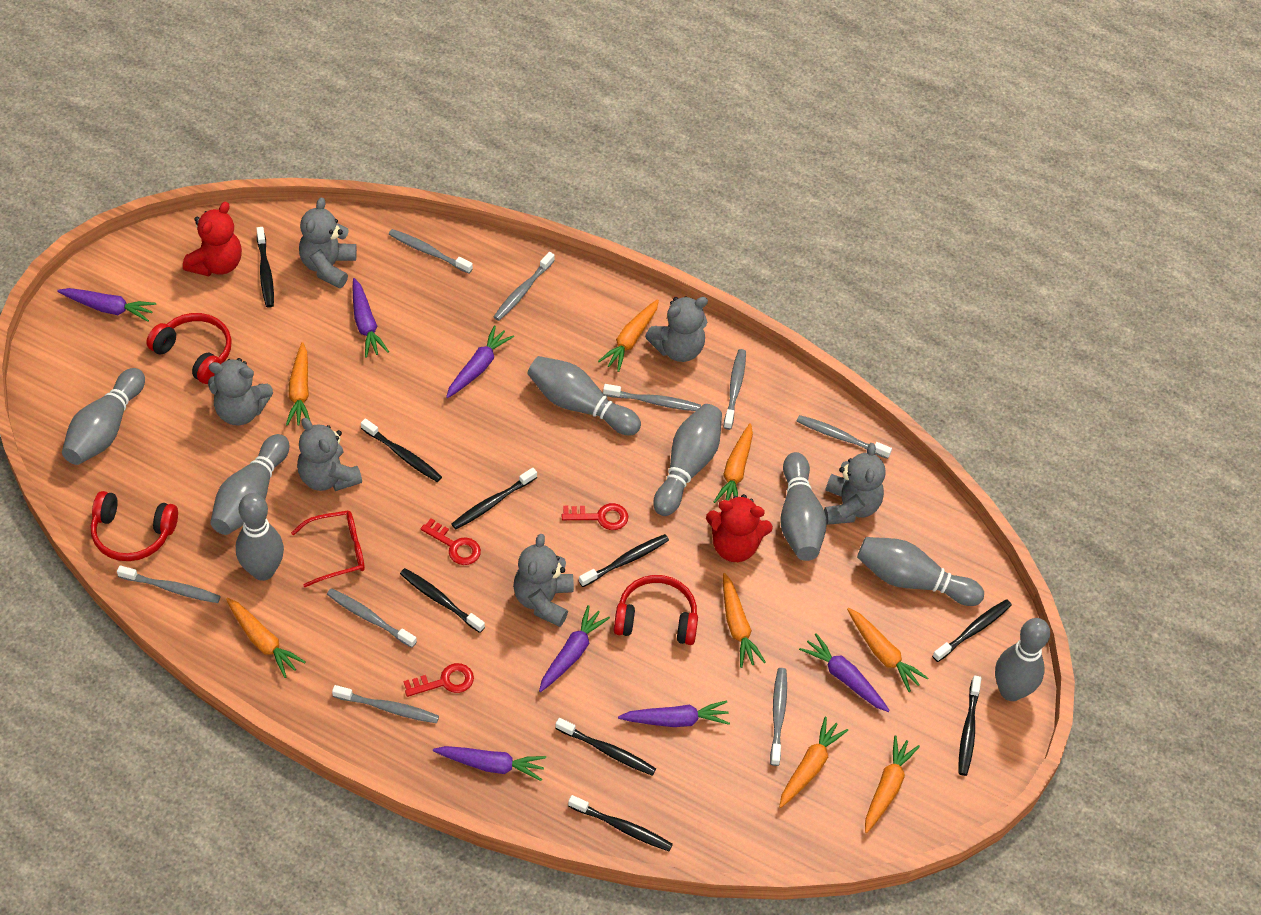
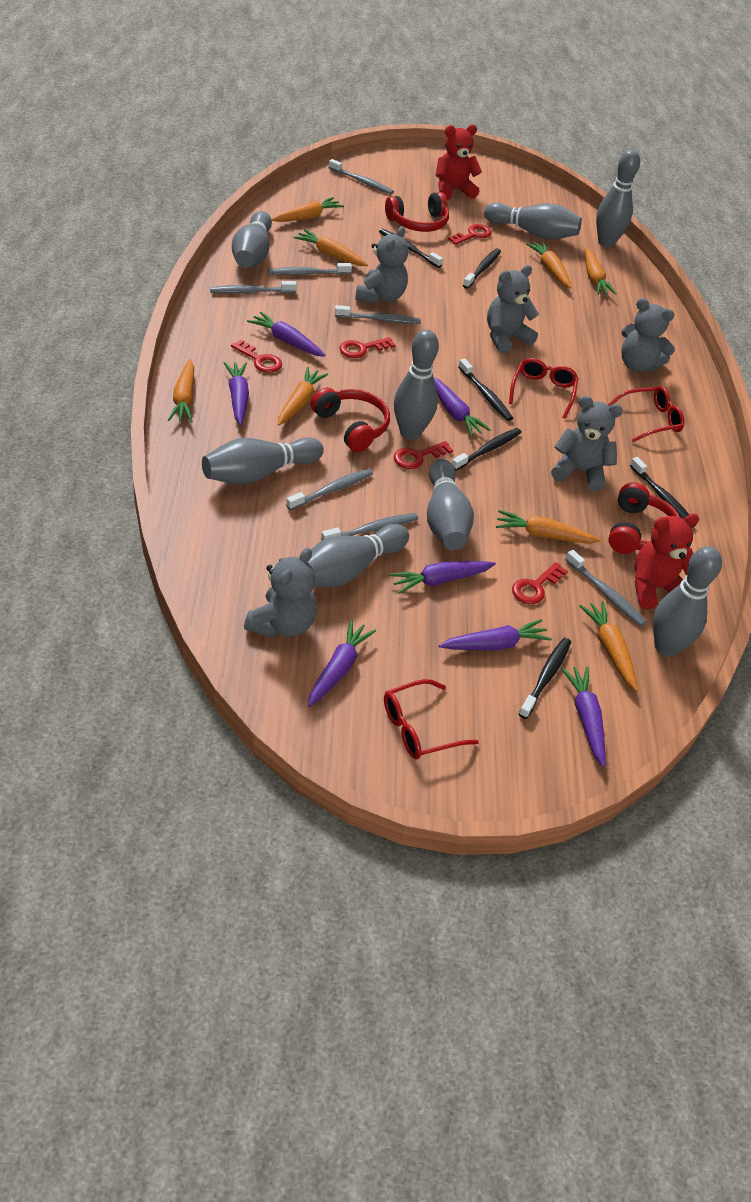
black toothbrush: [256,227,274,308] [361,419,442,482] [400,568,485,633] [451,468,537,529] [555,718,656,776] [568,795,673,851] [579,534,669,587] [932,599,1012,662] [958,675,982,776] = 9 -> [379,229,443,268] [452,428,522,471] [458,358,513,421] [463,248,501,289] [519,638,571,719] [630,457,697,528] = 6
grey teddy bear: [208,358,273,425] [297,418,362,491] [299,197,357,288] [513,534,574,627] [645,296,708,362] [824,443,886,525] = 6 -> [244,548,317,638] [355,226,409,304] [487,265,539,353] [551,396,623,492] [621,298,675,372] = 5
grey toothbrush: [117,565,221,603] [327,588,417,648] [332,685,439,723] [389,229,473,274] [493,252,555,321] [603,384,701,411] [723,349,746,430] [770,668,787,766] [797,415,892,459] = 9 -> [210,281,297,293] [268,263,352,275] [286,469,373,510] [321,513,418,540] [329,159,394,195] [335,305,421,324] [565,550,647,626] = 7
red glasses: [291,511,365,587] = 1 -> [384,679,479,759] [509,358,579,419] [608,386,685,442] = 3
red key: [404,663,474,697] [421,518,481,565] [562,503,629,530] = 3 -> [231,339,282,373] [339,337,395,358] [394,441,453,469] [448,224,492,245] [512,562,568,604] = 5

